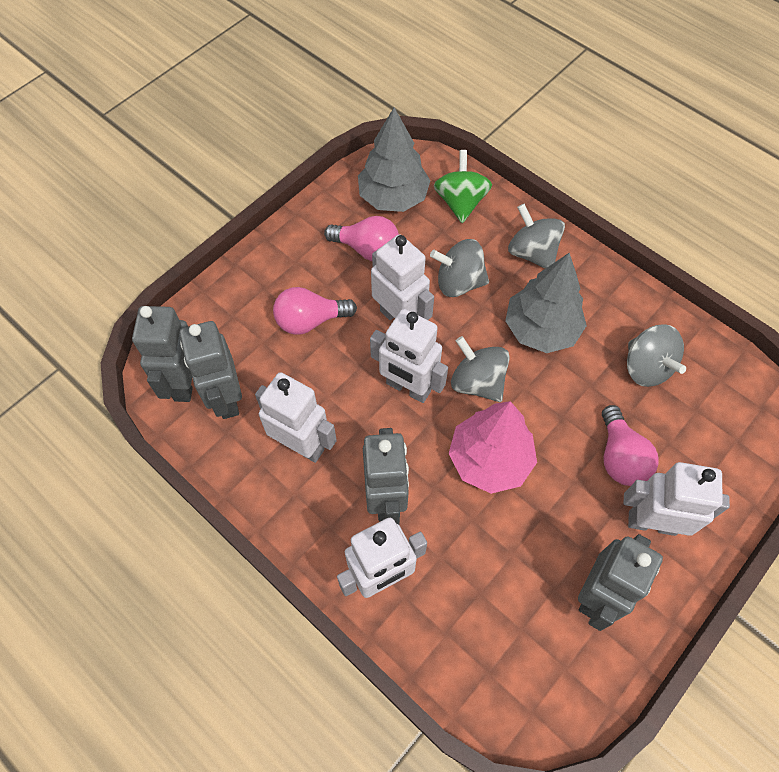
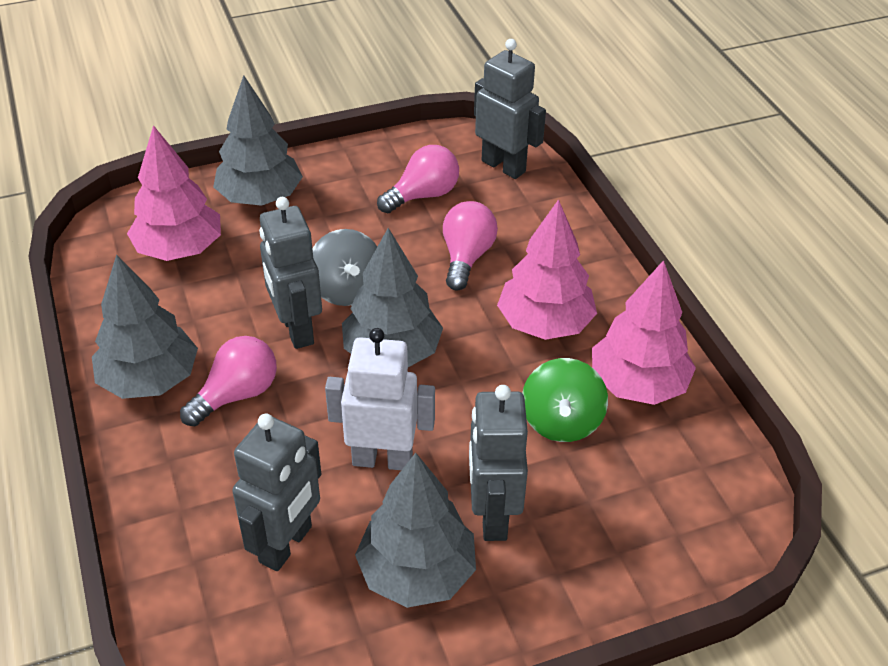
grey spinning top: [430,239,489,297] [451,336,510,402] [508,204,565,269] [627,324,686,387] = 4 -> [313,229,377,306] = 1
grey tree: [358,107,431,212] [505,252,587,353] = 2 -> [92,254,198,399] [213,75,303,206] [342,228,443,367] [355,453,476,608] = 4
pink tree: [449,401,537,494] = 1 -> [127,125,221,261] [497,199,597,340] [592,260,696,405] = 3
white robot: [255,372,337,463] [337,518,427,598] [370,309,448,403] [371,234,434,320] [624,462,730,536] = 5 -> [325,328,435,470] = 1

